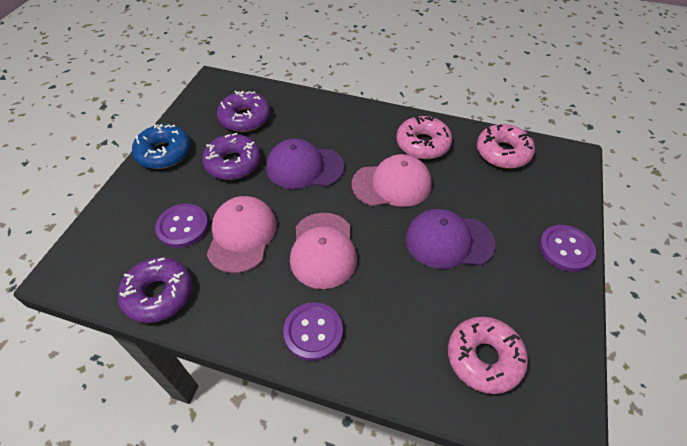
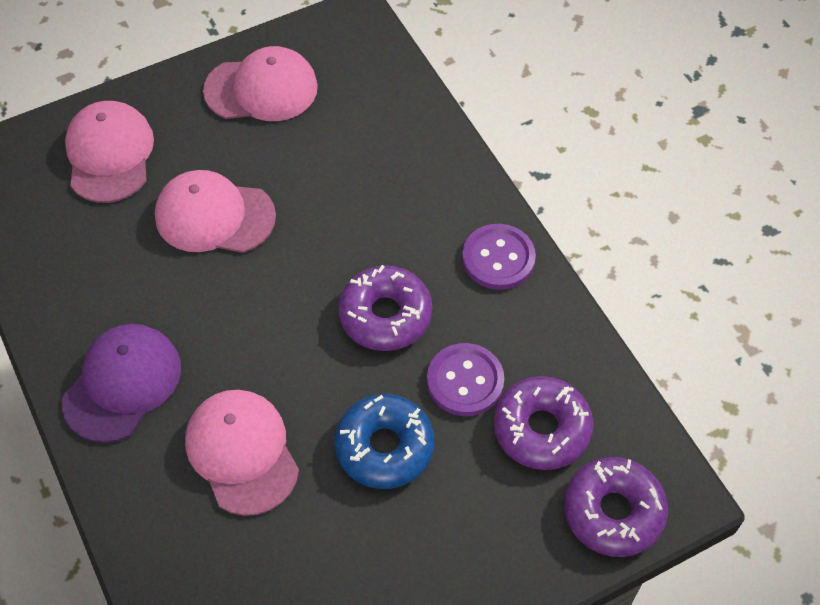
pink cap: [207,196,277,273] [290,213,357,289] [352,154,432,207] = 3 -> [65,101,154,203] [155,170,276,253] [185,390,299,516] [203,46,318,121] = 4
pink donut: [396,115,452,159] [448,317,528,394] [477,124,535,169] = 3 -> none = 0
purple button: [155,204,209,248] [283,302,343,361] [539,225,596,272] = 3 -> [427,343,504,416] [462,224,536,290] = 2
purple cap: [266,139,344,189] [405,209,495,269] = 2 -> [62,324,181,443] = 1

